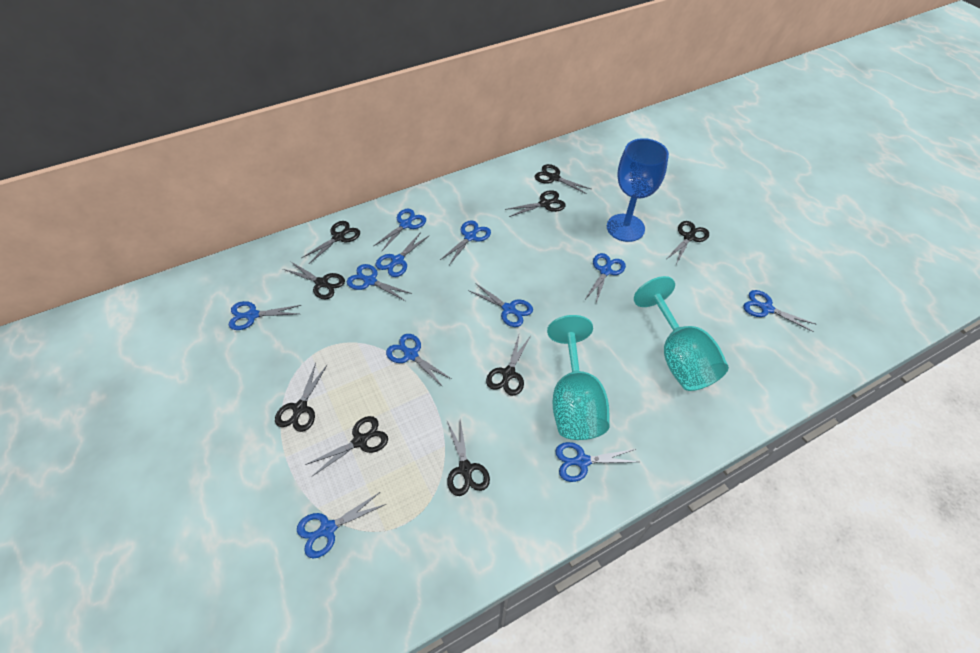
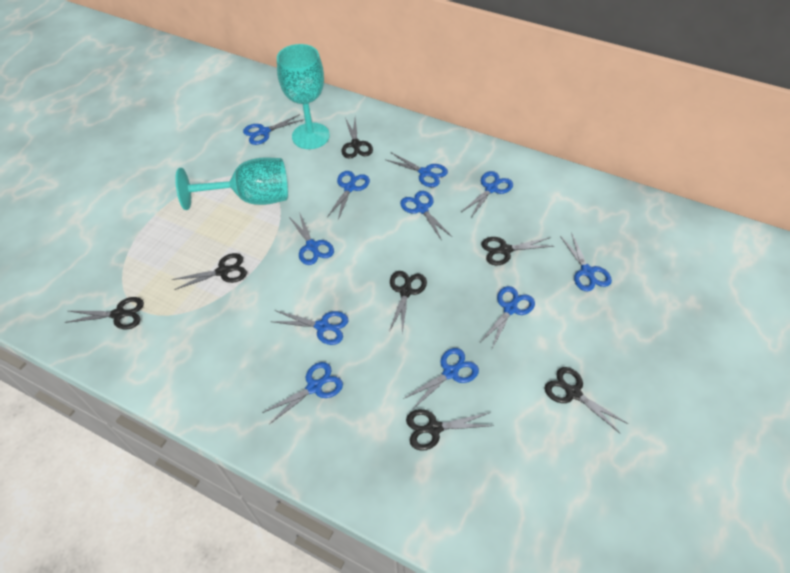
black scissors: [275,363,327,432] [283,261,345,299] [302,221,360,264] [305,416,388,476] [447,420,490,496] [486,335,531,396] [505,190,566,217] [535,164,591,194] [667,221,709,264] = 9 -> [65,297,144,330] [172,253,247,290] [341,118,373,159] [389,271,427,333] [406,409,493,451] [481,237,554,266] [545,367,628,434] = 7
blue goblet: [607,138,669,242] = 1 -> none = 0

